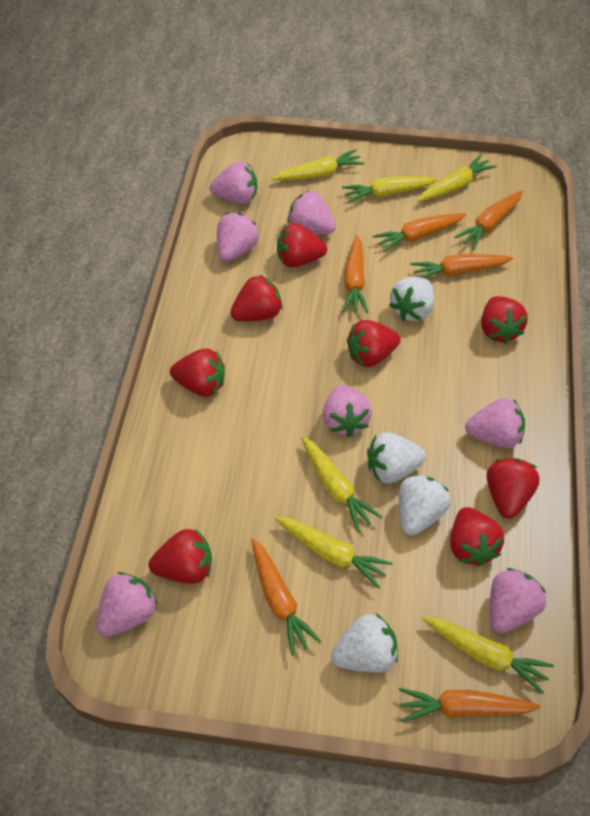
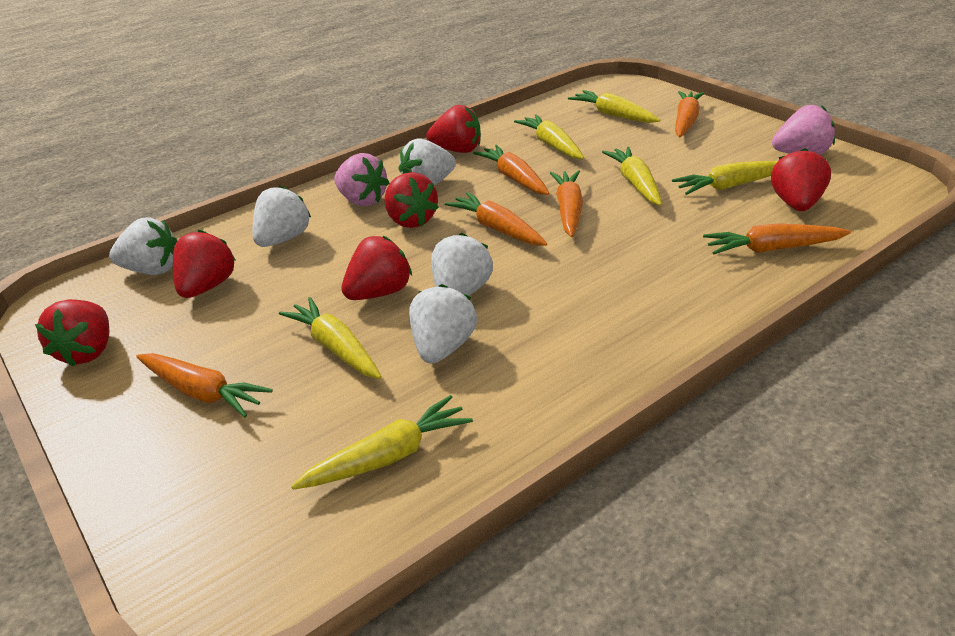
pink strawberry: [96,572,158,637] [210,162,257,204] [217,213,259,262] [287,191,336,234] [323,385,372,437] [465,398,525,448] [489,568,546,634] = 7 -> [334,153,389,206] [772,105,835,155] = 2
red strawberry: [148,529,212,584] [170,348,225,397] [230,275,283,321] [277,224,327,267] [347,320,400,367] [450,507,504,566] [481,296,528,344] [487,458,540,519] = 8 -> [35,299,109,367] [173,230,236,298] [341,236,412,300] [384,172,439,228] [427,105,481,153] [771,148,831,211] = 6
white strawberry: [331,614,398,672] [367,432,426,484] [389,277,434,321] [399,474,450,536] = 4 -> [109,217,177,275] [253,185,311,247] [399,138,456,186] [409,284,477,364] [431,233,493,296] = 5

